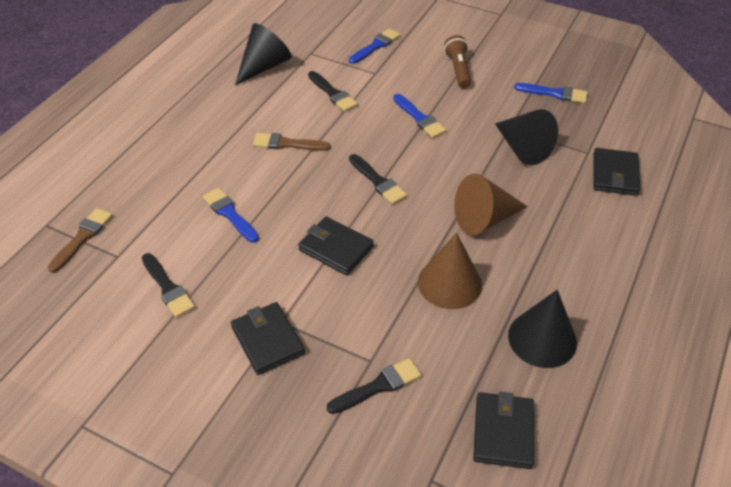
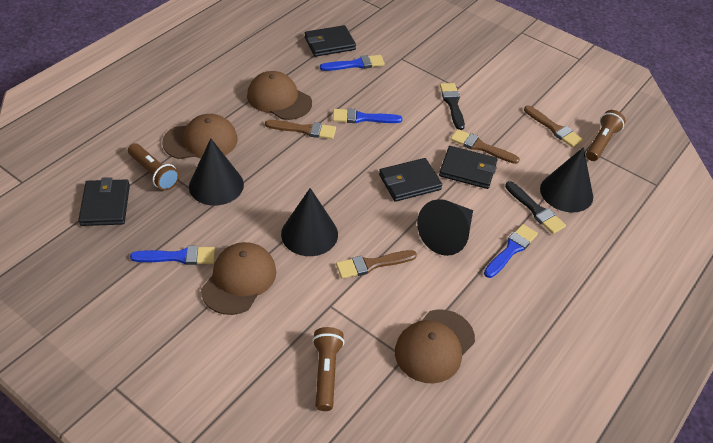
black brush: [142,253,195,318] [308,71,358,112] [327,358,421,414] [349,154,407,204] = 4 -> [440,83,465,130] [505,181,566,234] = 2
black cone: [235,23,292,85] [495,109,558,165] [508,290,577,368] = 3 -> [189,139,244,206] [281,188,338,256] [417,199,473,256] [540,147,593,213] = 4
brown brush: [48,208,113,273] [253,133,330,151] = 2 -> [265,120,336,139] [336,250,417,279] [450,129,520,164] [524,106,583,147] = 4
brown cap: none = 0 -> [162,114,237,159] [201,242,276,315] [247,71,312,120] [395,309,475,384] = 4
brown cone: [418,233,482,309] [454,174,528,235] = 2 -> none = 0
brown flashlight: [444,35,471,89] = 1 -> [128,143,179,191] [312,327,344,411] [586,110,626,161] = 3

